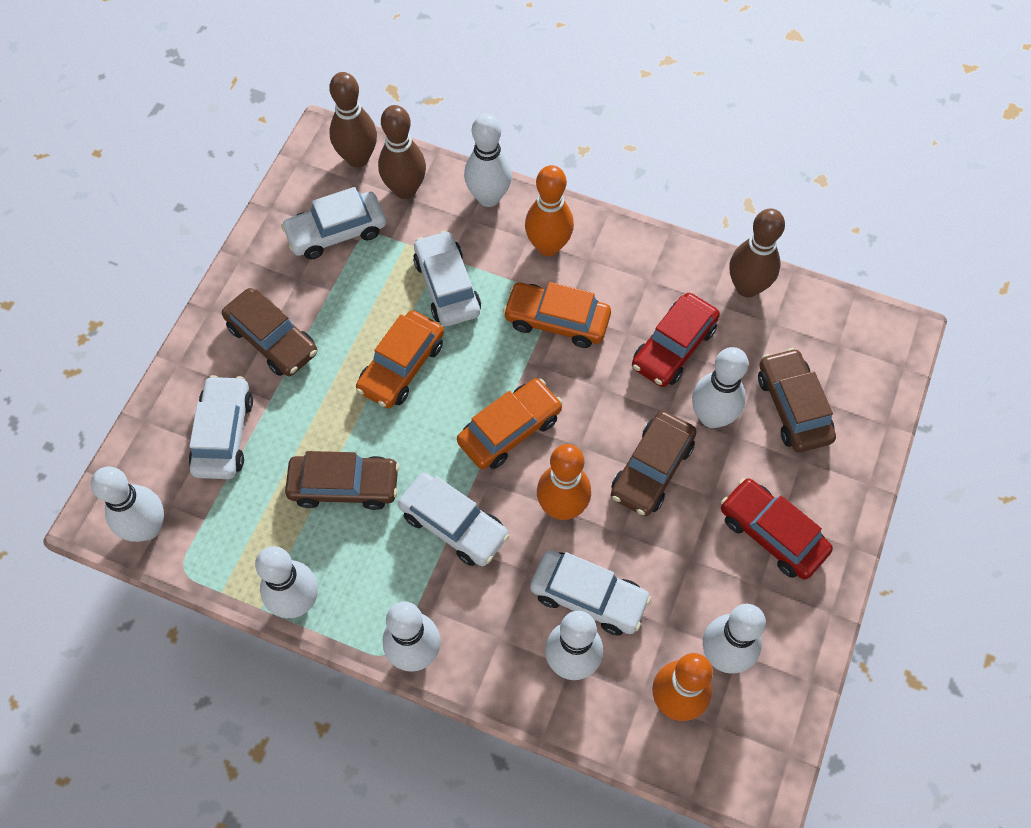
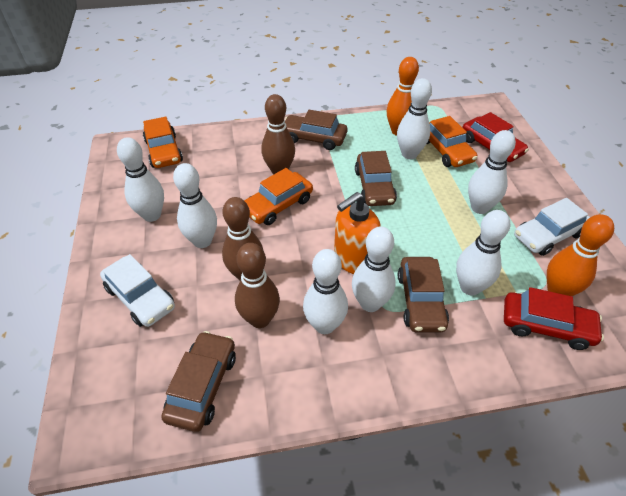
orange bowling pin: [525,165,574,256] [537,444,591,520] [652,653,713,721] = 3 -> [386,57,419,136] [547,214,614,296] = 2
orange soap dispenser: none = 0 -> [334,192,381,274] = 1
white car: [189,375,253,479] [281,187,386,259] [398,473,509,566] [413,230,481,326] [530,550,651,636] = 5 -> [100,254,175,327] [514,198,590,256] = 2

